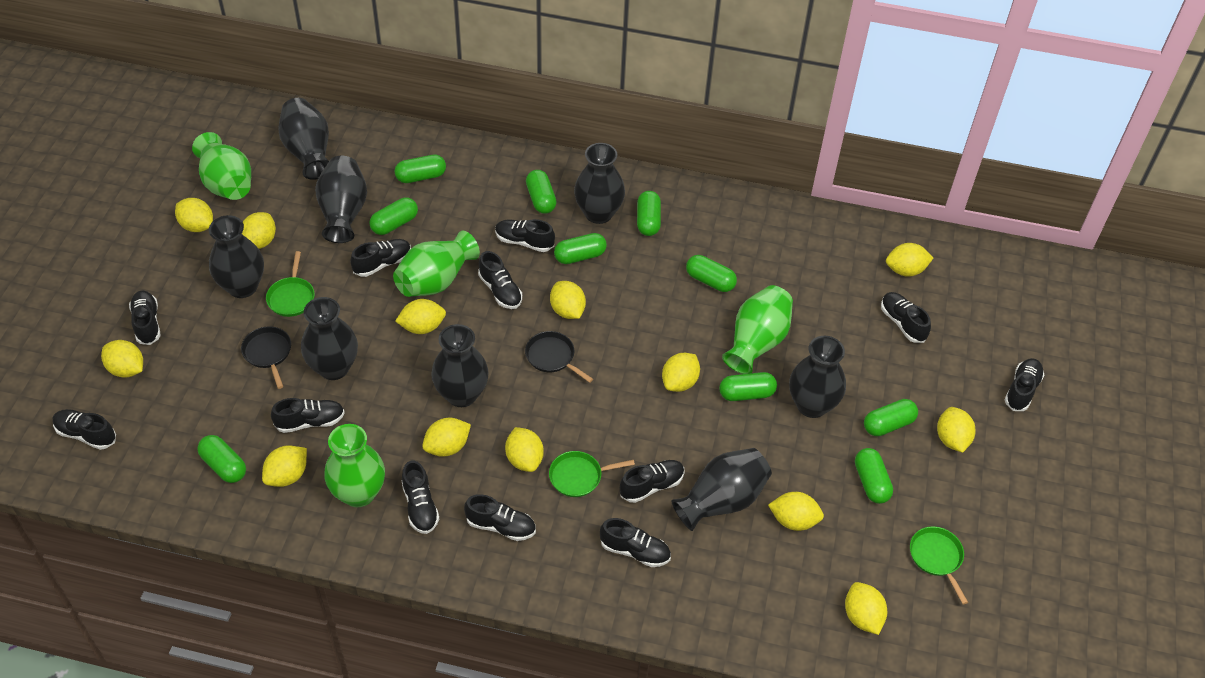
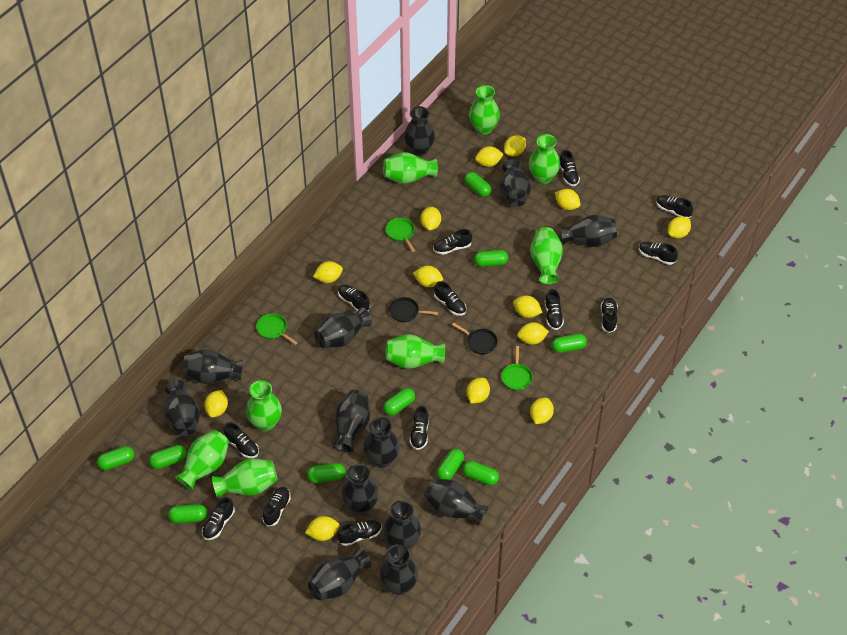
black shoe: [53,409,116,450] [129,290,161,345] [271,398,345,433] [350,239,411,277] [402,460,439,534] [464,494,536,541] [478,251,522,309] [495,219,555,252] [600,518,671,567] [620,460,685,503] [881,292,931,343] [1005,358,1044,411] = 12 -> [202,497,235,540] [223,422,259,458] [262,487,291,526] [337,520,382,546] [338,285,370,311] [409,406,429,450] [433,229,472,255] [434,281,466,316] [545,289,564,330] [560,150,580,186] [601,297,618,333] [639,242,678,265] [656,195,693,218] = 13
black vase: [209,215,264,298] [278,98,329,180] [301,297,358,380] [315,156,367,243] [431,324,489,407] [574,143,625,224] [671,448,772,531] [789,336,846,418] = 8 -> [164,380,200,436] [183,349,243,384] [308,547,371,600] [314,307,372,348] [332,390,371,452] [341,464,379,515] [363,417,400,468] [380,544,418,595] [383,500,421,549] [404,106,435,156] [424,478,489,526] [500,159,531,207] [561,215,617,247] = 13
green vase: [192,132,251,200] [325,424,385,507] [393,231,480,297] [722,285,793,374] = 4 -> [175,430,229,490] [212,459,277,498] [246,380,282,431] [383,152,438,184] [385,334,445,369] [469,85,500,135] [529,134,560,184] [530,227,563,284] = 8

